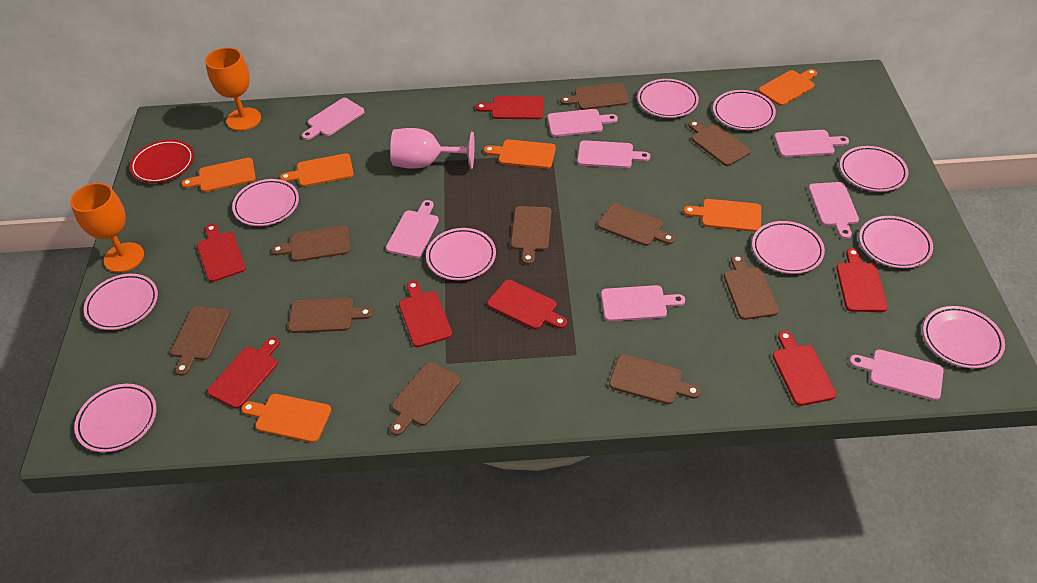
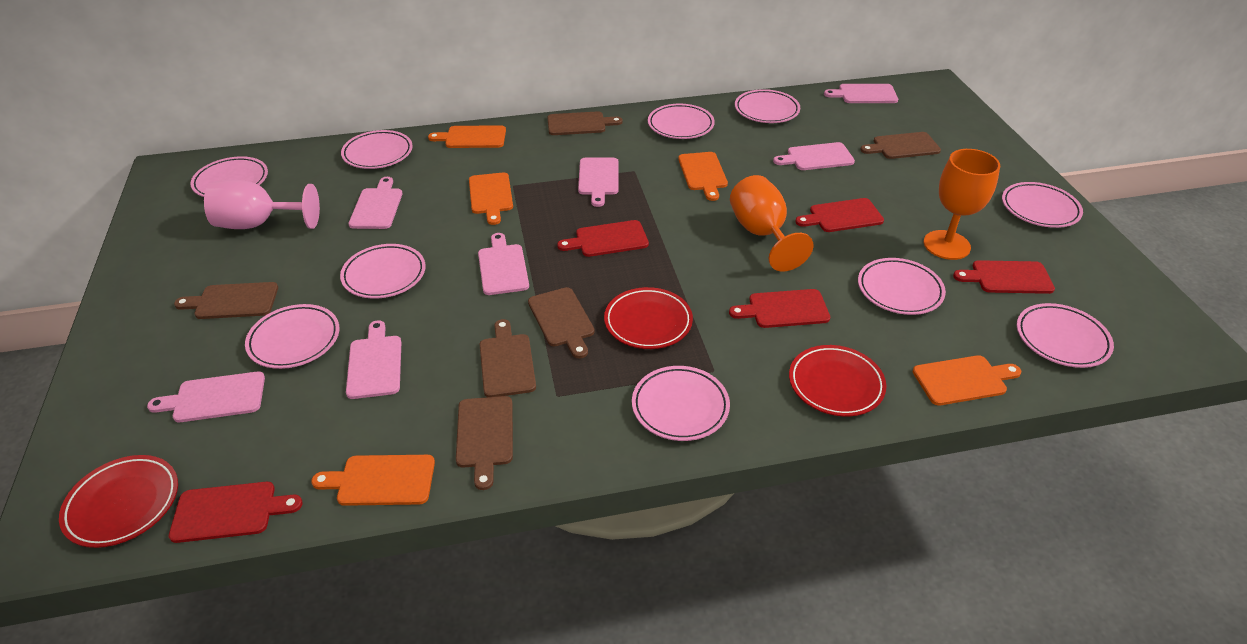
brown cutting board: [171,306,230,376] [272,226,350,262] [288,298,373,333] [390,362,461,436] [511,206,551,265] [560,83,629,110] [598,203,675,246] [609,354,701,404] [688,120,751,166] [724,254,779,320] = 10 -> [174,282,278,319] [456,396,513,490] [480,319,536,397] [528,287,595,359] [547,111,623,135] [860,132,941,159] = 6
orange cutting board: [181,158,256,192] [241,394,332,443] [280,153,354,187] [484,139,556,169] [683,199,761,232] [758,69,817,106] = 6 -> [311,455,435,506] [428,125,506,148] [469,172,513,225] [678,152,728,201] [913,355,1021,405] = 5
pink cutting board: [302,98,364,140] [386,200,439,258] [547,109,618,137] [577,140,650,168] [601,285,685,321] [774,130,849,157] [808,182,859,239] [849,349,944,400] = 8 -> [147,372,265,422] [346,320,401,399] [349,177,402,229] [478,233,529,295] [578,158,618,207] [773,142,855,170] [824,84,898,103] = 7
red cutting board: [197,224,246,282] [207,337,280,409] [399,281,452,347] [476,96,544,119] [487,280,567,329] [773,331,837,406] [836,248,888,312] = 7 -> [169,482,303,543] [557,220,649,257] [729,289,830,328] [795,198,884,232] [953,260,1055,294] = 5
red plate: [130,140,194,183] = 1 -> [59,455,178,548] [604,287,693,349] [789,345,887,417] = 3

